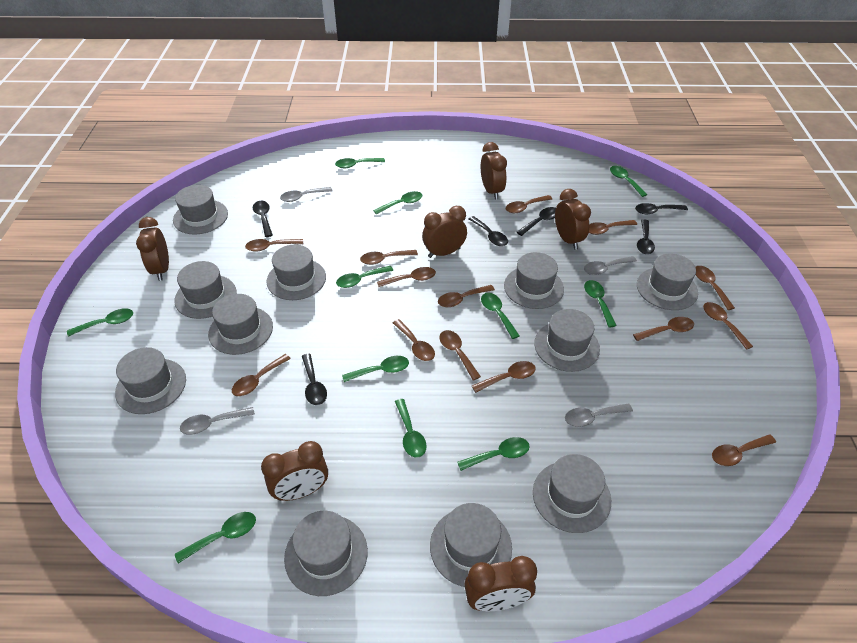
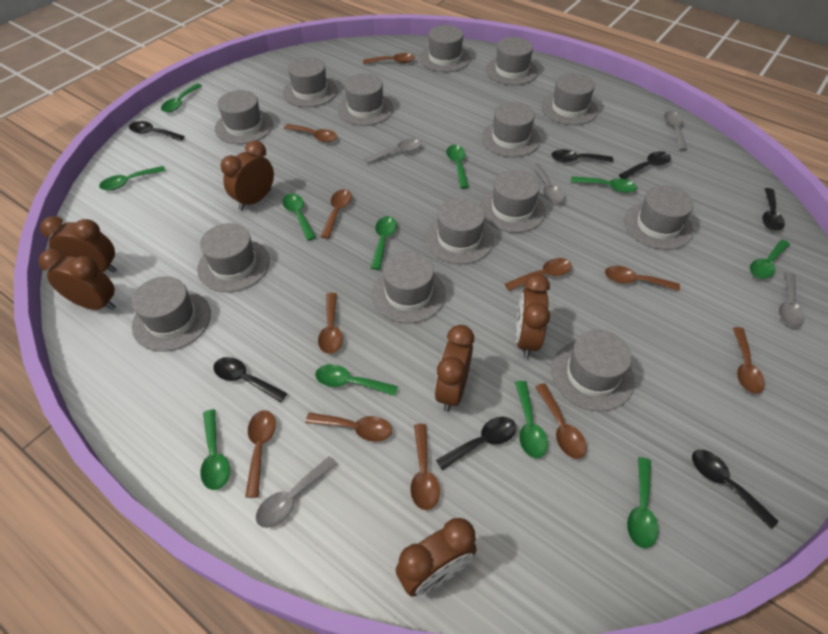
black spoon: [253,201,273,237] [302,354,327,405] [469,216,508,246] [517,207,556,236] [635,203,688,214] [637,219,655,254] = 6 -> [129,121,185,141] [213,357,287,403] [436,417,516,471] [551,149,613,162] [619,151,671,179] [692,450,779,529] [762,188,785,231] = 7
brown spoon: [232,354,291,396] [245,239,303,252] [360,250,418,265] [377,267,436,287] [393,319,435,361] [438,285,495,307] [439,330,481,381] [472,361,536,393] [506,195,552,213] [589,220,637,235] [633,317,694,341] [696,266,735,310] [703,302,753,350] [712,434,776,466] = 14 -> [245,410,276,498] [284,124,337,142] [305,412,392,442] [318,293,343,354] [321,189,352,239] [363,53,415,64] [410,424,440,510] [505,258,572,291] [535,383,587,459] [605,266,680,291] [733,327,765,394] = 11
grey hat: [115,347,186,414] [173,185,228,235] [174,261,237,319] [208,294,273,355] [266,244,326,300] [284,511,368,596] [430,503,512,587] [504,252,564,309] [533,454,611,533] [534,309,600,372] [637,254,698,310] = 11 -> [132,276,211,352] [197,223,270,292] [215,90,273,144] [283,57,337,107] [337,73,393,126] [372,251,446,323] [419,25,470,72] [425,198,494,264] [480,170,546,233] [481,102,540,157] [486,37,538,85] [541,73,598,125] [551,330,635,411] [624,185,694,250] = 14
grey spoon: [180,407,255,435] [280,187,333,202] [565,404,633,427] [584,256,637,275] = 4 -> [256,456,337,528] [364,138,422,164] [531,163,565,203] [664,111,687,151] [779,272,804,327] = 5

